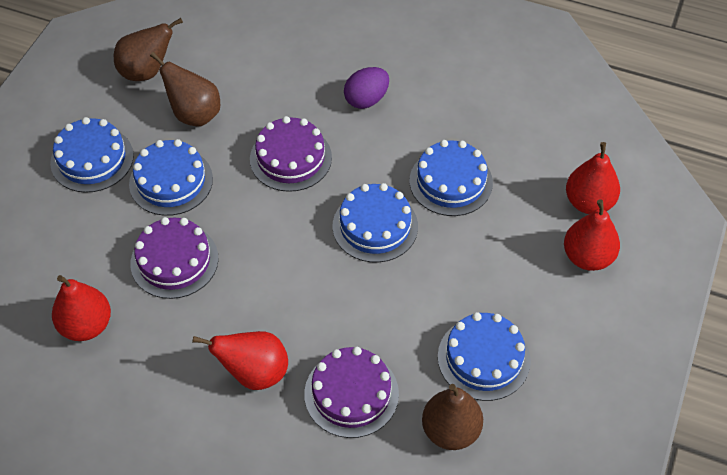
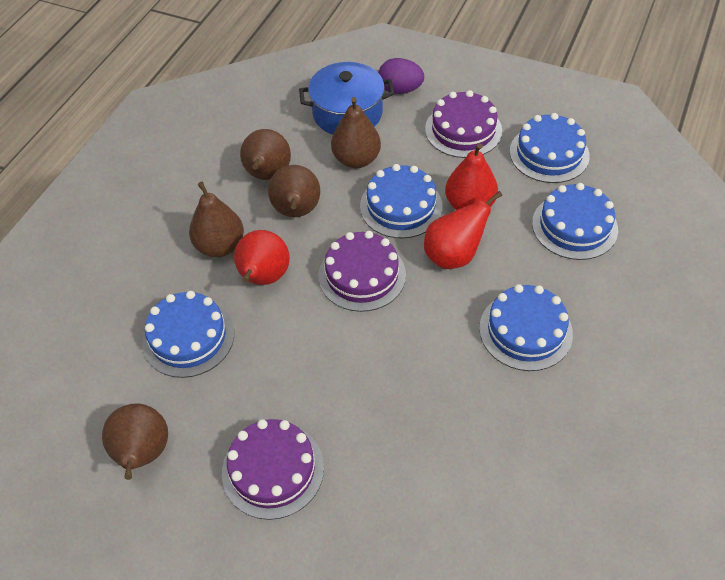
blue pot: none = 0 -> [299,62,394,135] = 1
brown pear: [114,18,183,81] [150,52,220,126] [422,384,483,450] = 3 -> [102,404,168,480] [189,182,244,257] [240,129,291,180] [268,165,320,217] [331,97,381,168] = 5
red pear: [52,275,111,341] [192,331,288,390] [564,199,620,271] [566,142,620,214] = 4 -> [234,230,290,285] [424,191,502,269] [445,143,498,210] = 3

